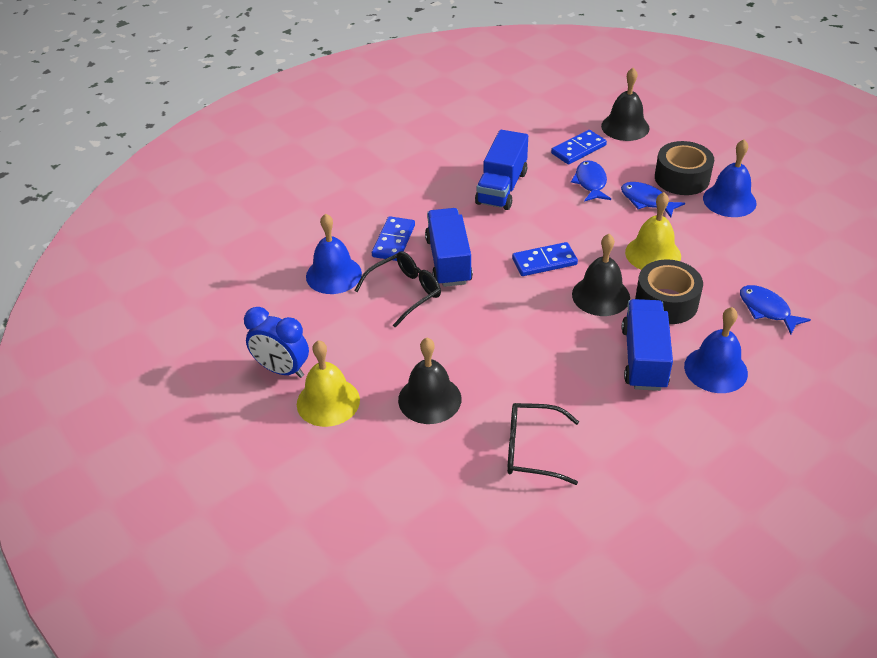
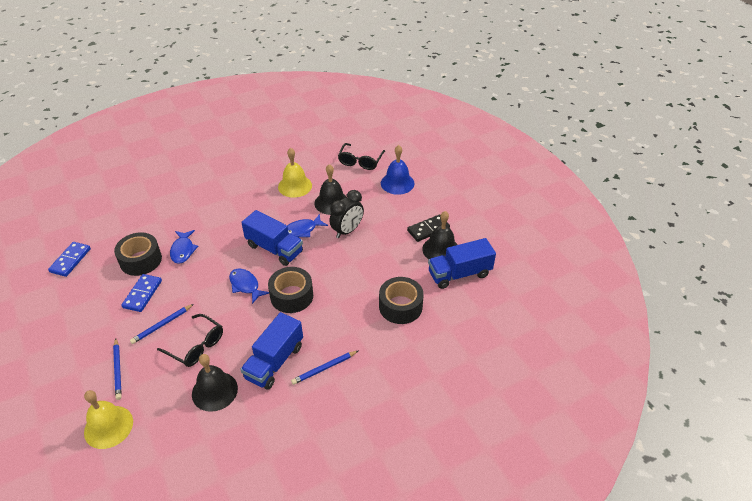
black clock: none = 0 -> [329,190,364,238] = 1
black domino: none = 0 -> [407,215,450,242] = 1
black tape: [635,259,703,324] [655,141,714,195] = 2 -> [114,232,162,276] [268,267,313,313] [379,277,424,324] = 3
blue bell: [306,213,362,294] [684,307,748,393] [703,139,757,217] = 3 -> [381,145,414,195] = 1
blue clock: [244,307,309,378] = 1 -> none = 0
blue domino: [372,216,415,261] [512,242,578,276] [551,130,607,165] = 3 -> [48,242,91,277] [121,274,162,312] = 2
blue pencil: none = 0 -> [113,338,122,400] [130,304,194,344] [291,350,359,385] = 3

